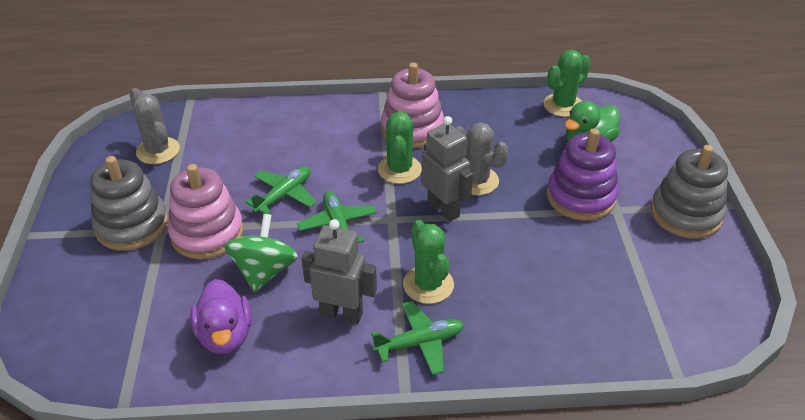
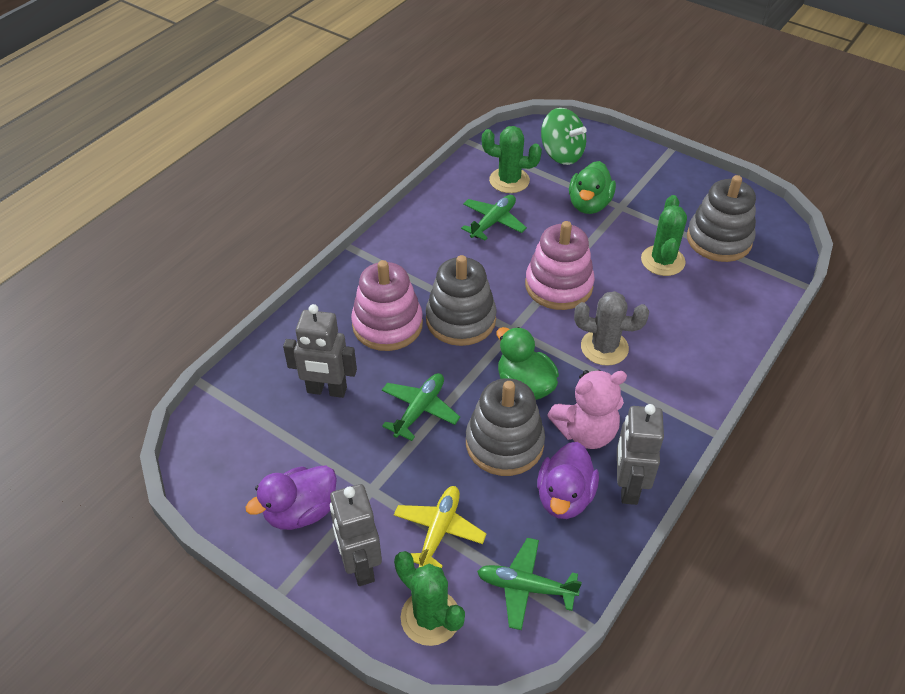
green duck: [564,101,620,142] = 1 -> [497,327,559,400] [569,161,616,214] = 2
grey cactus: [130,88,180,164] [456,122,508,195] = 2 -> [574,291,649,366] = 1
grey robot: [302,219,377,324] [421,116,473,222] = 2 -> [283,304,357,398] [330,484,382,586] [617,404,664,505] = 3
grey stacking toy: [90,156,168,251] [650,145,728,239] = 2 -> [426,255,497,346] [466,378,545,476] [687,175,756,262] = 3
pink teddy bear: none = 0 -> [547,370,627,449] = 1
purple duck: [190,279,251,354] = 1 -> [245,465,337,530] [537,442,599,519] = 2
purple stacking toy: [547,128,619,221] = 1 -> none = 0
yellow plane: none = 0 -> [394,486,487,568] = 1

